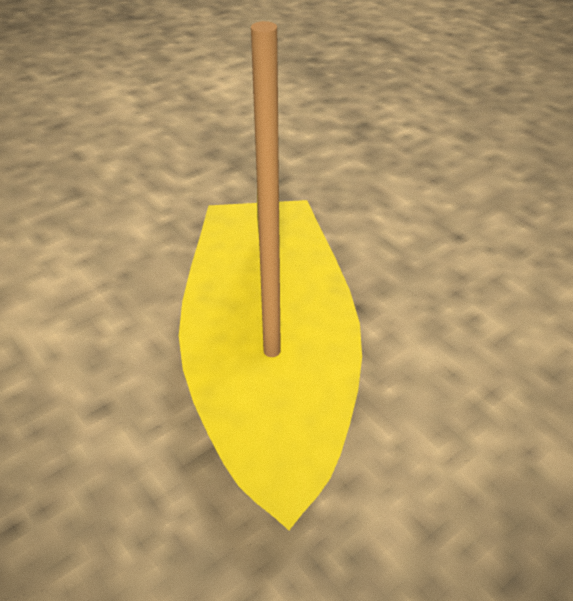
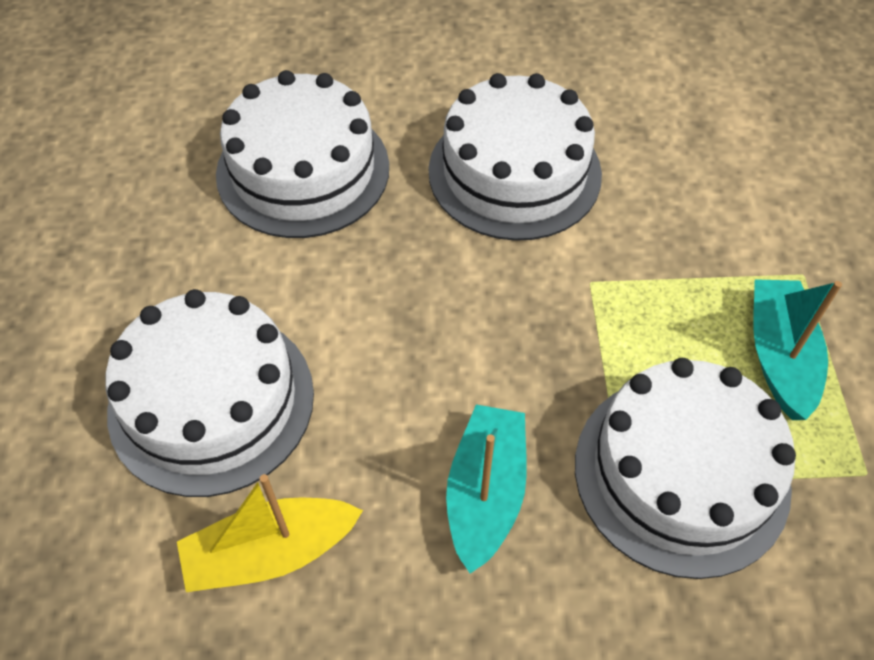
turquoise boat: none = 0 -> [446,405,527,574] [753,279,842,420] = 2
white cake: none = 0 -> [105,289,314,497] [216,70,389,238] [428,73,602,241] [575,358,796,579] = 4

